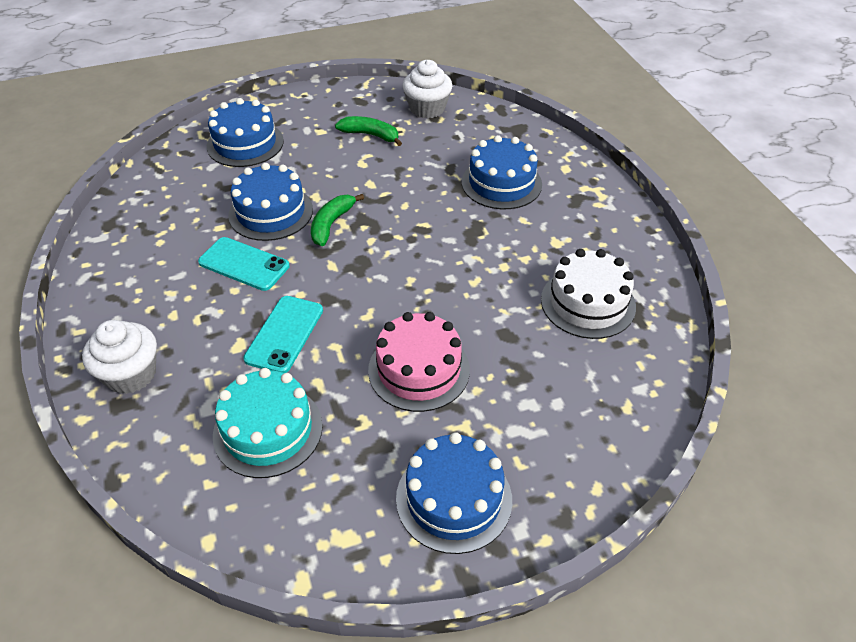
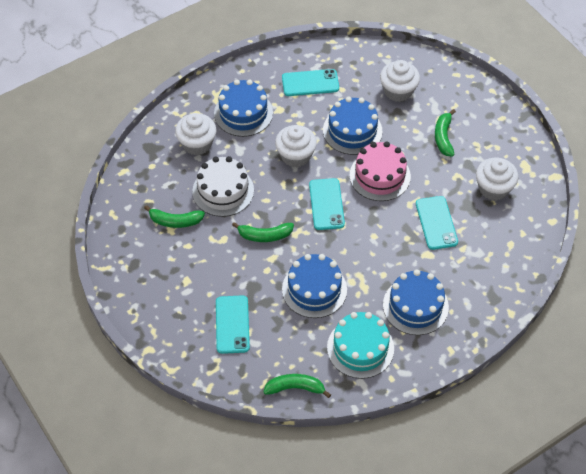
green banana: [311,194,364,246] [335,116,402,146] = 2 -> [144,205,205,228] [232,222,294,242] [263,374,331,398] [435,109,456,157] = 4
turquoise phone: [198,237,290,291] [244,296,323,373] = 2 -> [216,295,250,354] [282,69,339,96] [309,178,345,230] [416,196,458,250] = 4
white cupcake: [82,320,157,394] [403,60,452,118] = 2 -> [175,113,216,155] [275,125,317,167] [380,60,420,102] [476,158,518,201] = 4

